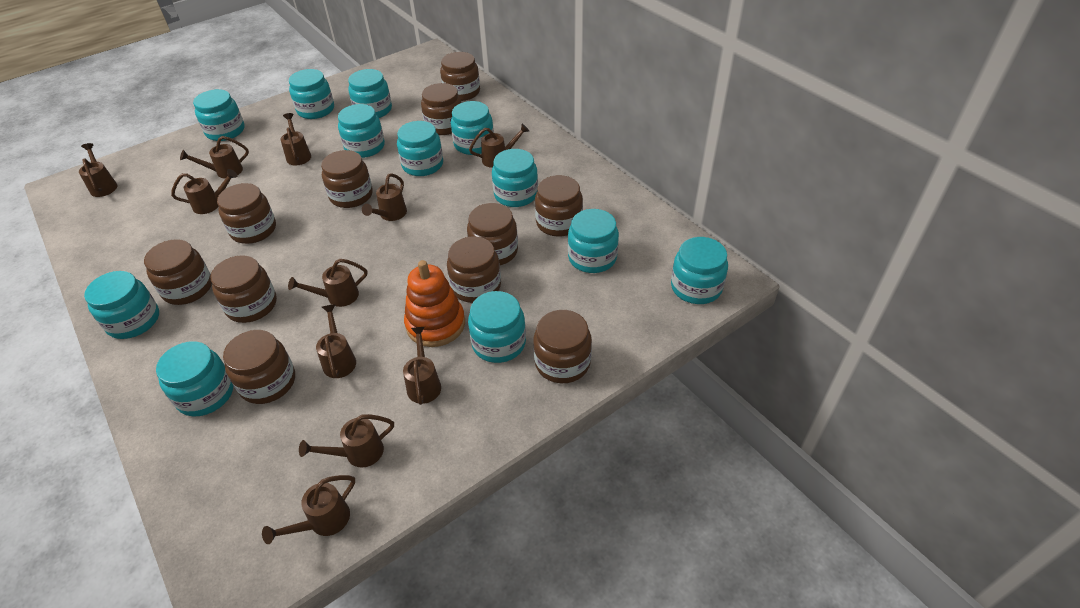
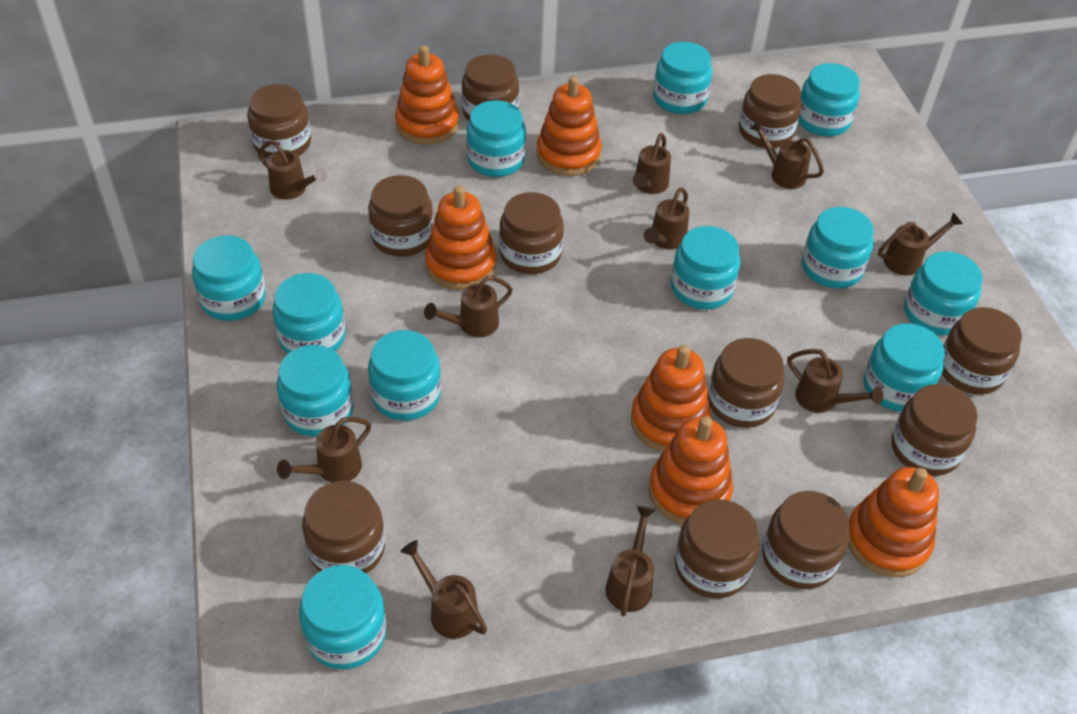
brown watering can: [79,143,117,197] [171,169,238,214] [180,136,249,179] [262,475,355,544] [281,113,311,165] [288,259,367,307] [299,414,394,468] [316,304,356,378] [362,173,407,221] [403,327,441,405] [469,124,529,168] = 11 -> [258,140,328,200] [277,417,371,482] [400,540,487,639] [424,276,513,337] [605,506,655,617] [633,133,671,194] [644,187,689,250] [749,120,824,189] [788,349,883,413] [878,212,963,275] = 10
orange stacking toy: [404,260,465,347] = 1 -> [395,45,459,145] [425,186,496,290] [537,76,602,176] [631,345,711,452] [649,416,733,525] [848,467,939,577] = 6

